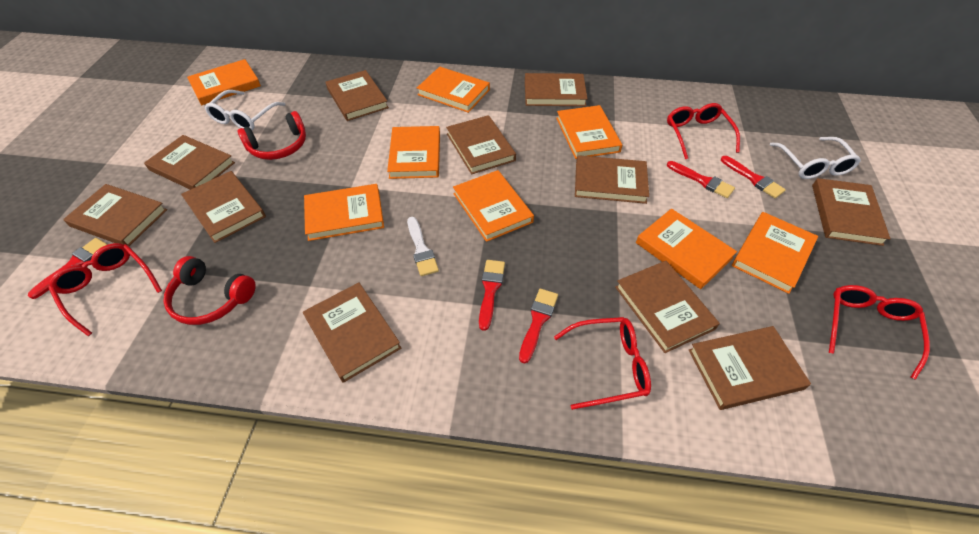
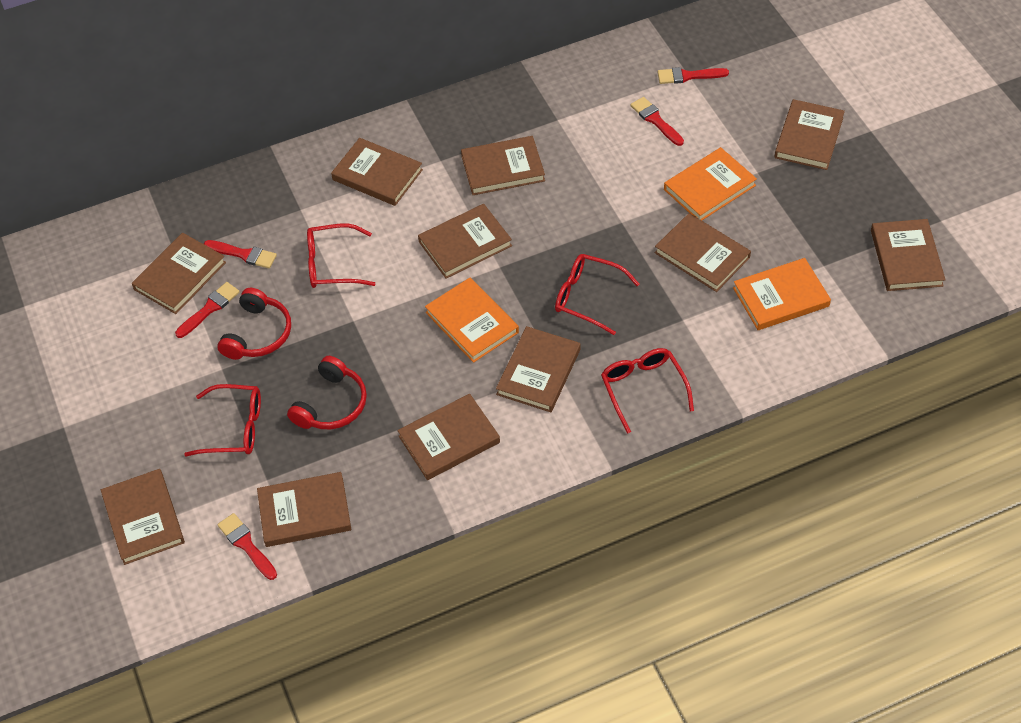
orange book: [187,59,261,105] [304,184,384,241] [387,126,440,179] [417,67,490,113] [453,170,534,242] [556,105,622,159] [636,208,737,289] [732,212,818,294] = 8 -> [425,278,519,363] [664,147,757,220] [733,258,831,330] = 3
white brush: [407,217,439,276] = 1 -> none = 0
white glasses: [205,90,286,130] [770,137,861,179] = 2 -> none = 0

